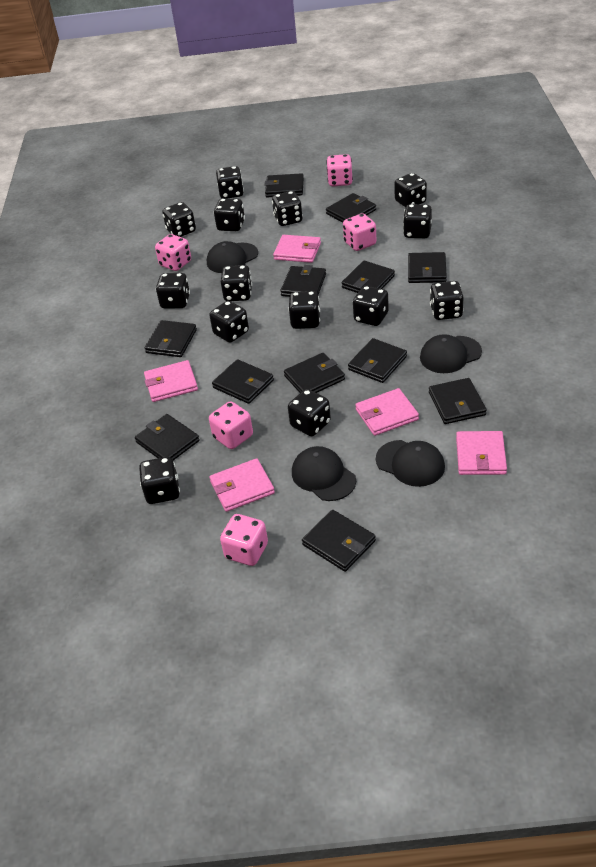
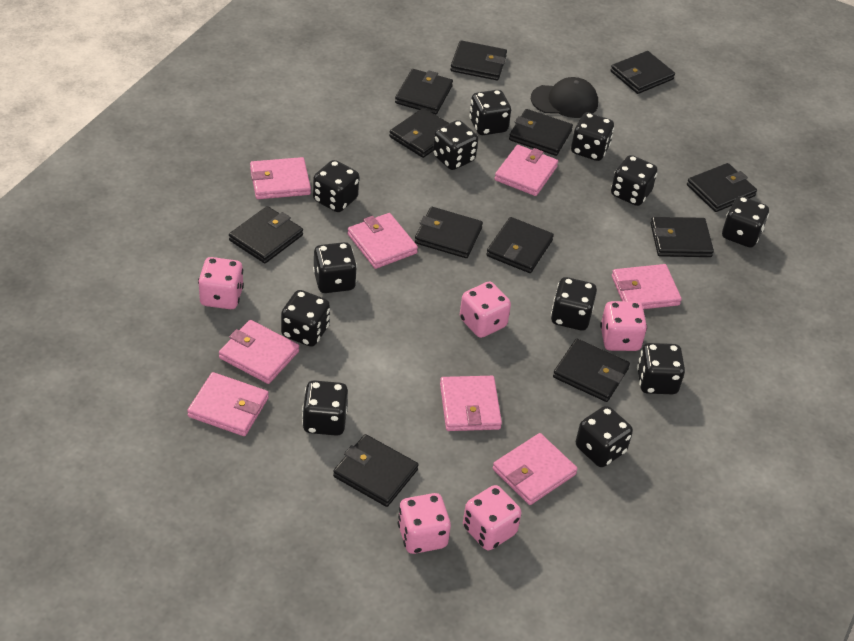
black cap: [207,241,258,273] [292,446,356,501] [376,440,445,487] [420,334,482,373] = 4 -> [531,77,598,118] = 1
black dice: [139,457,180,504] [156,273,190,308] [162,202,196,237] [209,301,249,343] [214,198,245,231] [216,166,244,199] [221,265,252,301] [272,191,303,226] [288,291,320,329] [288,389,331,436] [353,286,389,326] [394,173,427,207] [403,204,432,238] [430,281,464,320] = 14 -> [281,290,330,347] [302,380,348,436] [313,160,359,212] [313,242,357,293] [433,120,478,170] [469,90,511,135] [551,277,597,331] [571,112,614,161] [576,406,633,467] [611,155,658,206] [637,343,685,394] [722,196,769,248] = 12
pink wallet: [144,360,198,402] [210,458,275,512] [273,235,321,263] [355,388,419,436] [456,431,507,475] = 5 -> [187,372,269,436] [219,320,299,384] [250,157,311,199] [348,213,418,269] [440,376,502,431] [493,433,578,505] [494,145,558,196] [612,264,682,309] = 8

